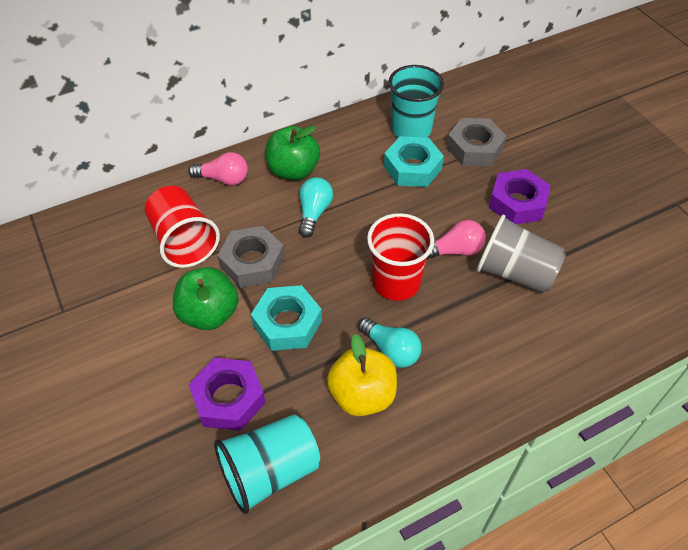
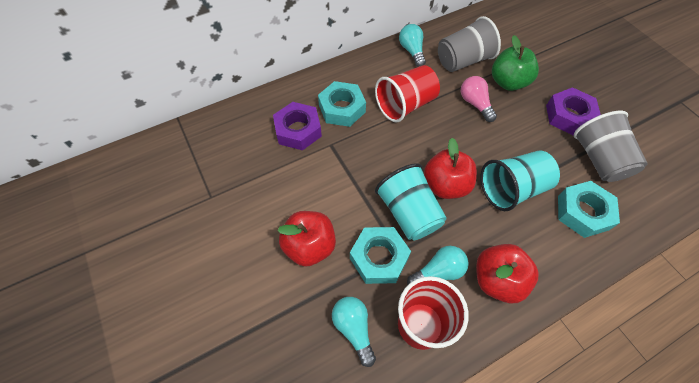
green apple: [173,267,239,330] [265,126,320,180] = 2 -> [492,35,539,91] = 1
grey cup: [476,215,566,294] = 1 -> [438,16,501,72] [574,110,647,182] = 2
grey nut: [217,226,285,288] [446,118,507,166] = 2 -> none = 0
pink light bulb: [188,152,248,186] [426,220,486,260] = 2 -> [461,76,497,122] = 1
red apple: none = 0 -> [277,211,336,267] [424,138,477,199] [476,244,539,303] = 3
turquoise light bulb: [299,177,333,238] [358,317,421,368] = 2 -> [332,297,376,367] [399,24,426,67] [407,246,469,285] = 3
turquoise nut: [251,285,322,351] [384,136,444,187] = 2 -> [318,81,366,127] [350,227,411,284] [558,181,620,238] = 3
yellow apple: [327,334,397,416] = 1 -> none = 0

